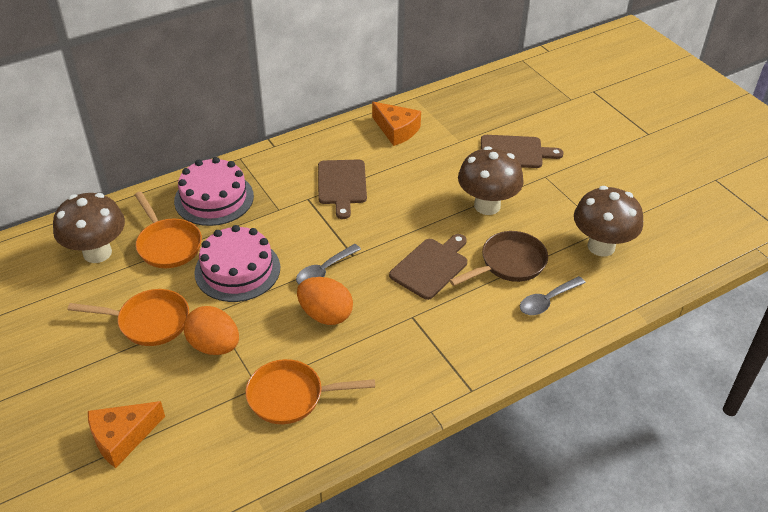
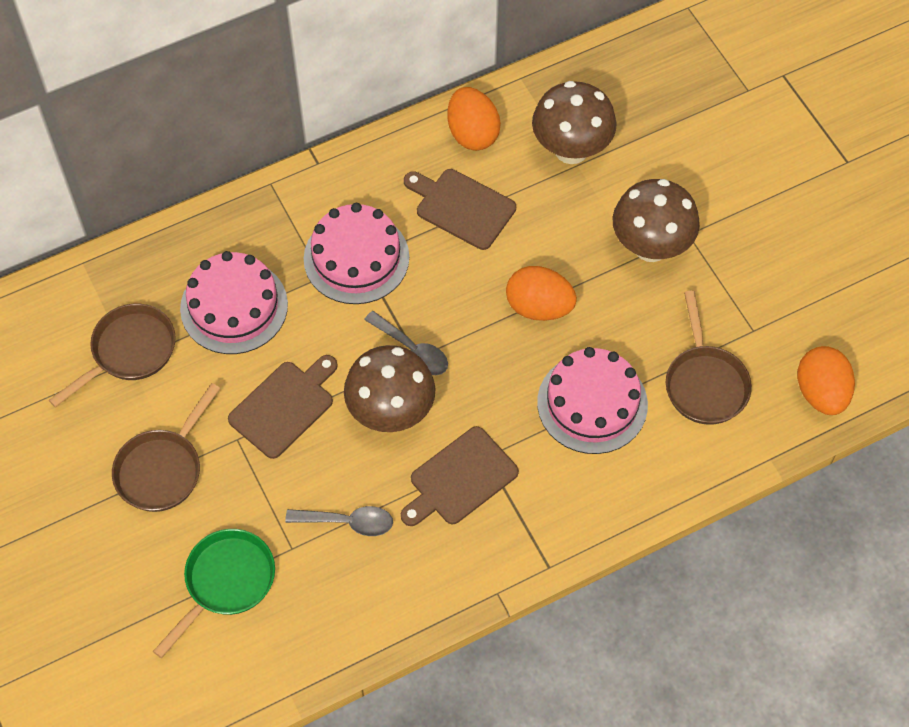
brown pan: [449,231,548,286] = 1 -> [49,304,176,407] [112,383,220,512] [666,291,752,425] = 3
green pan: none = 0 -> [153,529,275,658] = 1
orange cheese: [88,401,165,468] [372,102,421,146] = 2 -> none = 0
orange egg: [184,306,239,355] [297,277,353,325] = 2 -> [448,87,501,151] [506,266,577,321] [797,346,855,415] = 3
orange pan: [68,289,189,346] [135,192,202,268] [246,359,375,424] = 3 -> none = 0
pink cake: [174,157,254,226] [194,225,280,302] = 2 -> [180,251,288,354] [304,203,409,304] [537,347,648,454] = 3

